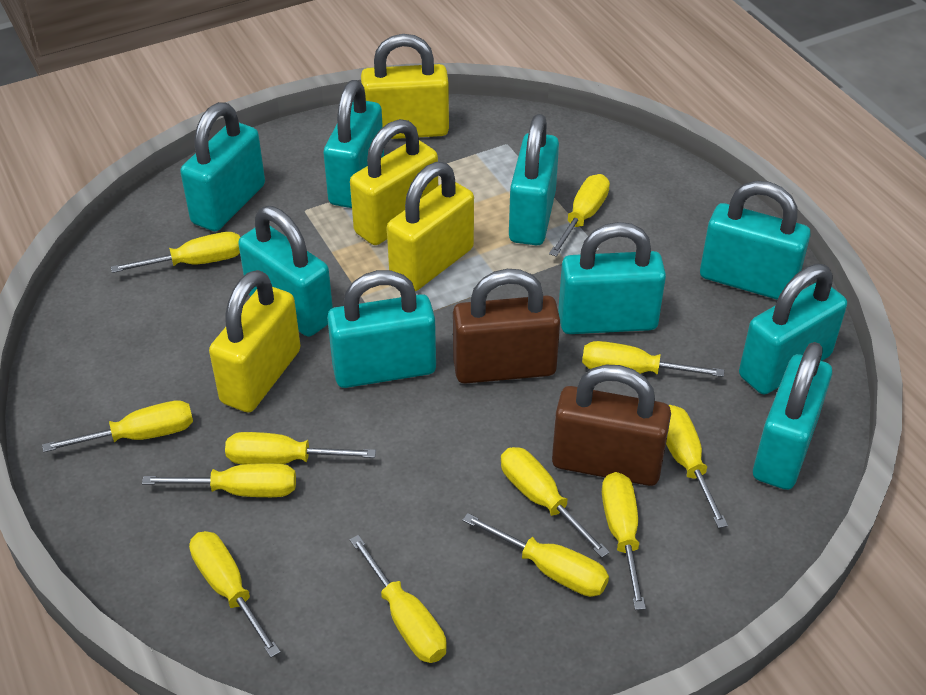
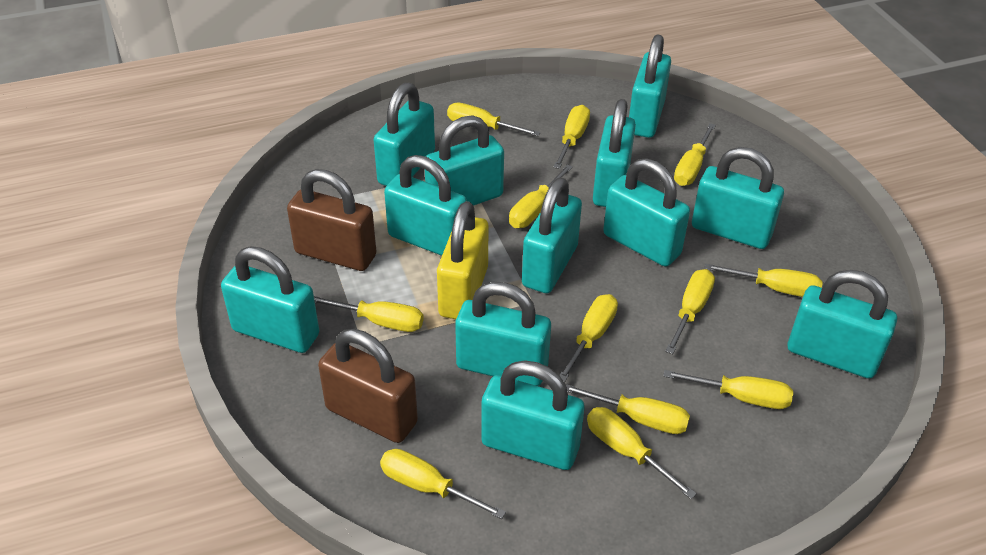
turquoise padlock: [180,102,265,231] [238,206,333,337] [324,80,384,208] [327,270,436,388] [509,114,559,245] [558,222,666,334] [700,181,811,300] [739,264,847,394] [753,342,832,490] = 9 -> [221,246,319,353] [374,82,435,186] [384,155,467,256] [425,115,504,206] [455,282,551,386] [481,360,584,470] [522,177,582,293] [593,99,636,207] [603,158,690,267] [629,34,671,138] [692,147,784,249] [788,270,897,379] = 12
yellow padlock: [209,270,301,413] [350,119,438,245] [361,34,449,139] [387,162,474,291] = 4 -> [437,201,489,319] = 1

